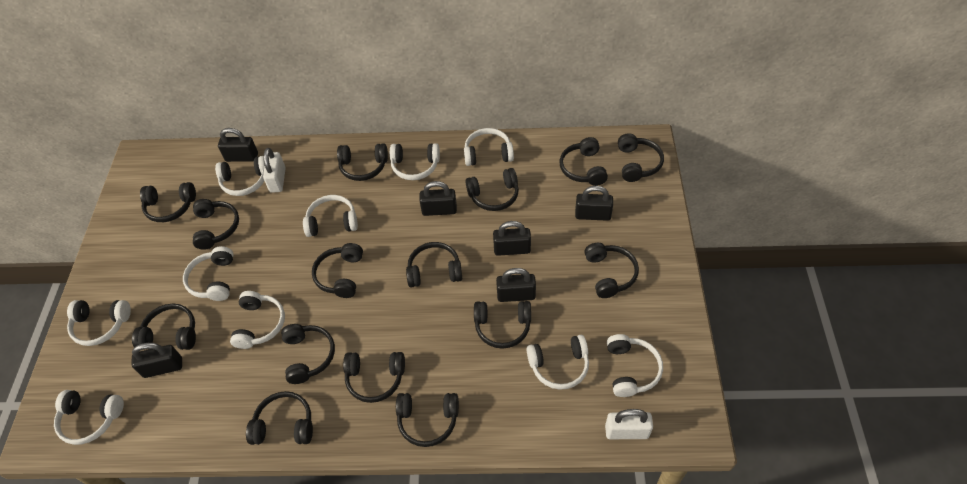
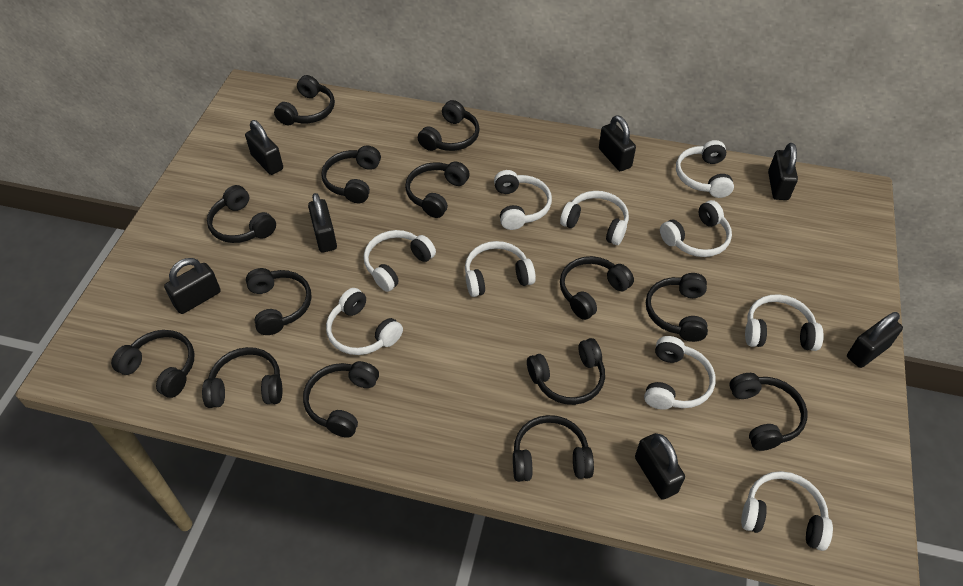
black headphones: [132,304,196,350] [140,182,196,222] [193,199,239,250] [246,391,313,445] [281,324,335,384] [312,243,363,298] [337,143,388,181] [343,352,405,403] [396,393,459,447] [406,242,463,287] [465,168,519,211] [474,301,531,349] [559,137,608,186] [584,243,639,298] [618,133,664,182] = 15 -> [111,330,194,398] [202,347,282,408] [207,185,276,243] [246,268,312,335] [274,75,335,125] [303,361,379,438] [321,146,381,203] [405,161,470,218] [418,100,480,151] [513,415,594,482] [527,338,605,405] [560,256,634,320] [646,273,708,342] [729,373,807,451] = 14
black padlock: [131,343,182,378] [218,128,258,162] [419,181,457,216] [493,221,531,256] [496,268,536,302] [575,186,613,221] = 6 -> [164,258,221,314] [245,120,283,175] [308,193,337,252] [599,115,636,171] [635,433,685,500] [768,143,798,200] [847,312,903,368] = 7
white padlock: [263,148,286,193] [605,409,653,439] = 2 -> none = 0

